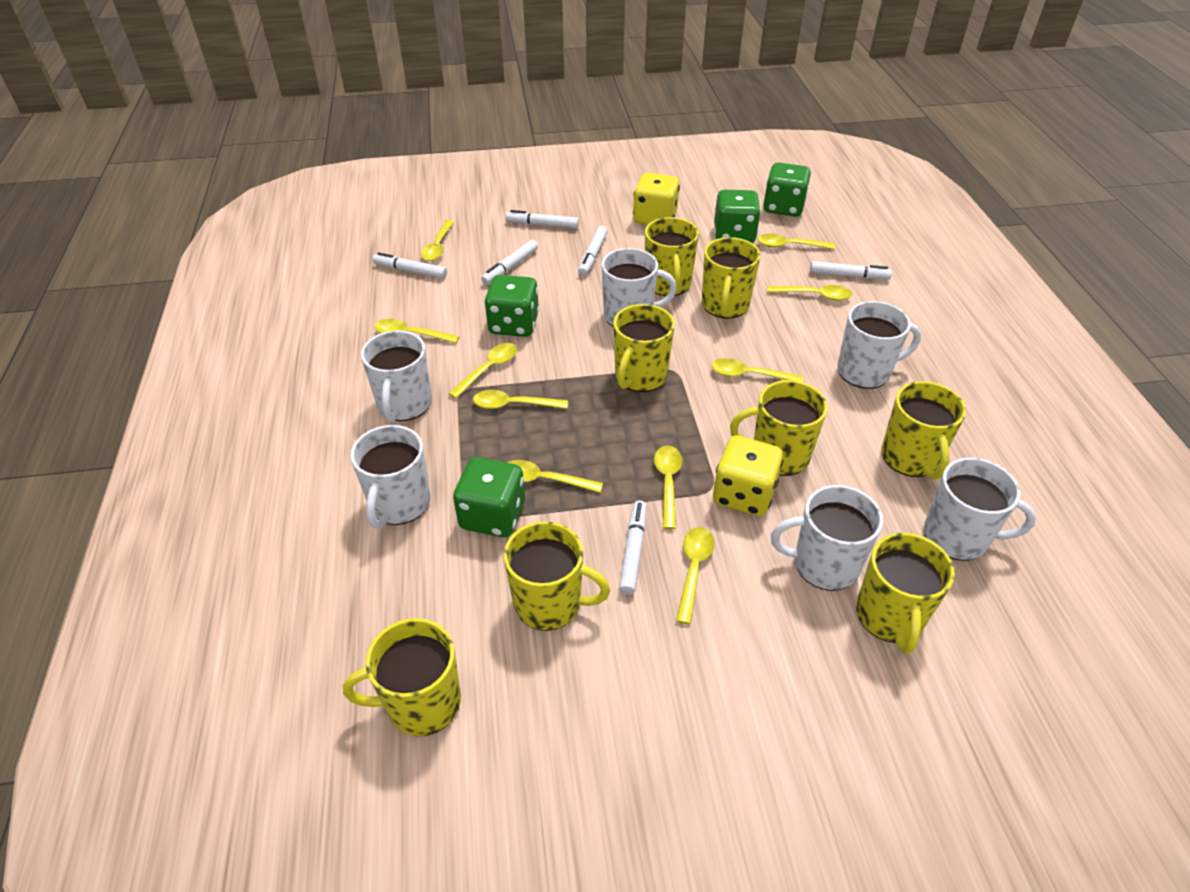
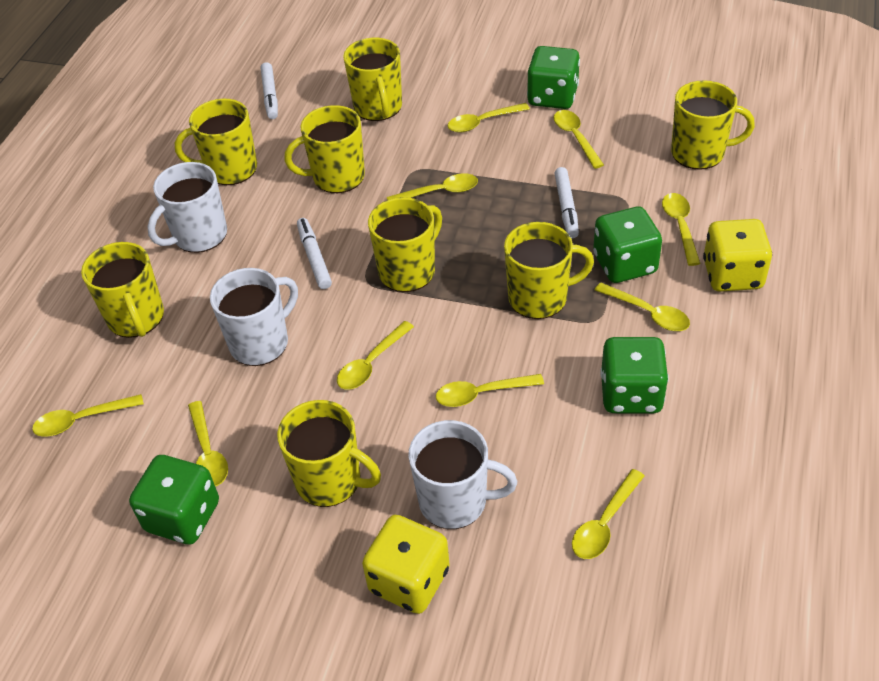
white marker: [373,252,447,278] [481,240,538,285] [506,210,579,228] [578,226,608,276] [619,501,647,595] [810,261,892,279] = 6 -> [261,62,278,119] [297,218,332,289] [554,167,579,238] = 3
white mug: [350,425,430,529] [361,330,432,422] [601,248,677,327] [771,485,883,591] [838,301,921,389] [924,458,1036,561] = 6 -> [147,162,227,253] [210,268,298,366] [408,420,517,529] = 3

